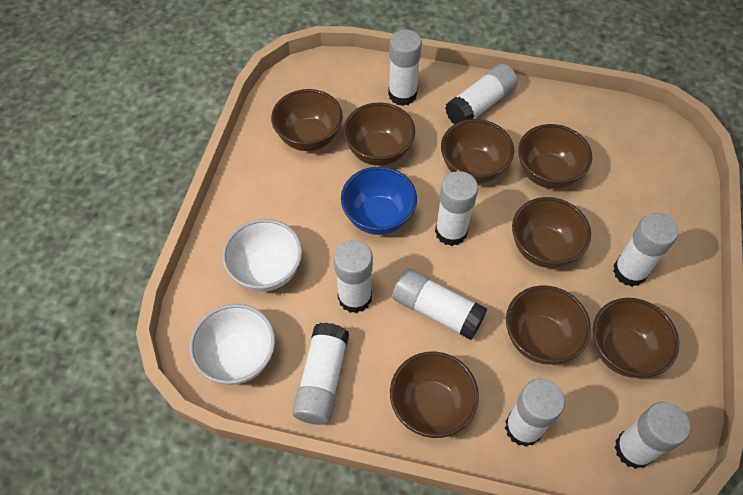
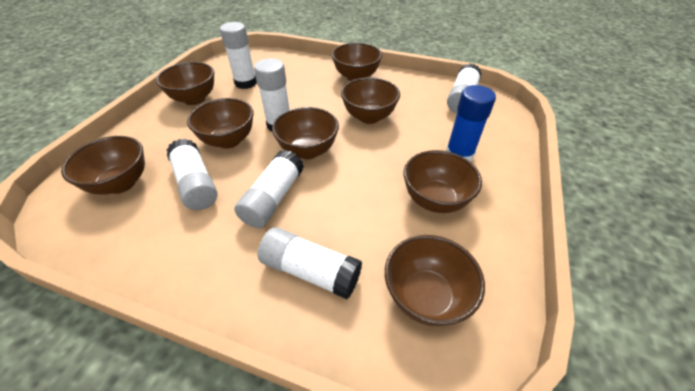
blue bowl: [341,166,417,235] = 1 -> none = 0
blue glue stick: none = 0 -> [446,85,496,162] = 1
white bowl: [189,304,275,385] [222,219,302,292] = 2 -> none = 0
white glue stick: [292,323,349,425] [334,240,373,313] [388,29,422,106] [392,268,487,340] [435,171,478,246] [445,64,518,124] [505,379,565,447] [613,213,678,287] [615,402,691,469] = 9 -> [167,139,218,210] [220,22,257,89] [234,150,304,228] [254,58,290,131] [258,227,362,299] [447,63,482,113] = 6

